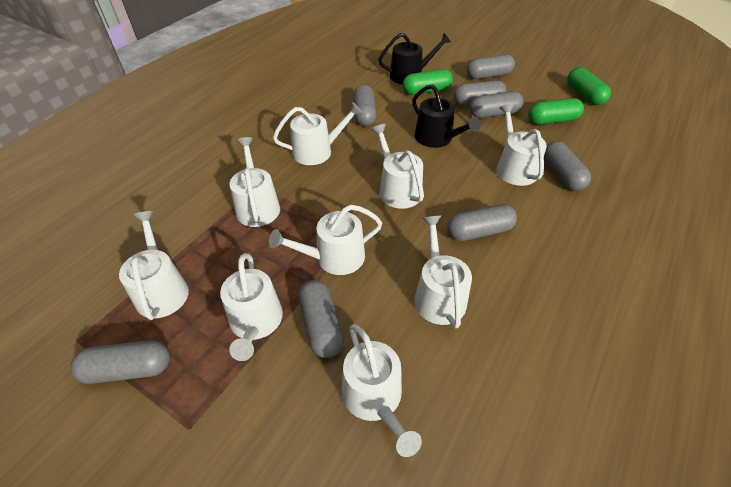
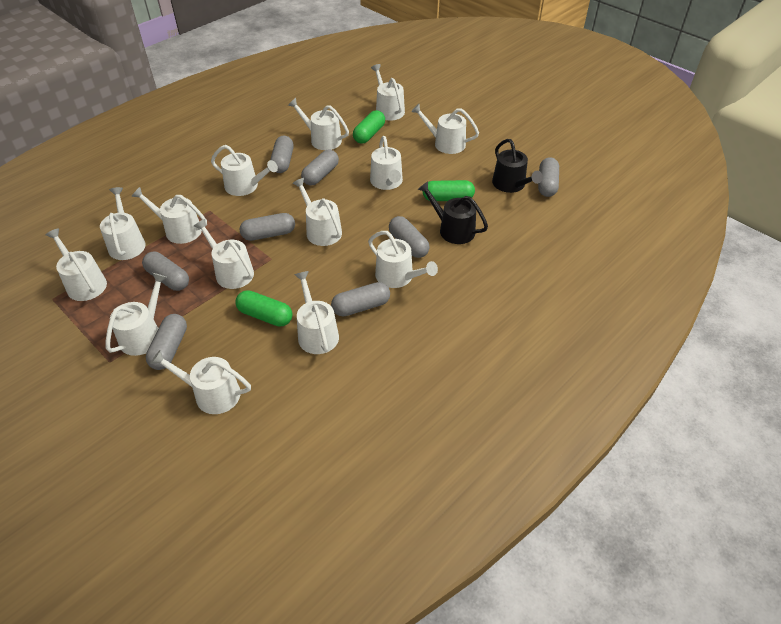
white watering can: [119,211,189,320] [220,253,283,361] [229,137,280,227] [269,205,382,275] [273,102,362,165] [342,324,422,457] [371,124,424,209] [414,216,472,328] [497,104,547,186] = 9 -> [46,228,107,301] [100,187,146,260] [106,273,168,356] [131,187,207,244] [150,350,251,414] [194,219,254,289] [211,145,278,196] [288,98,349,150] [292,178,342,246] [295,271,339,354] [368,231,438,288] [370,136,403,190] [371,64,405,120] [411,104,479,154] = 14

